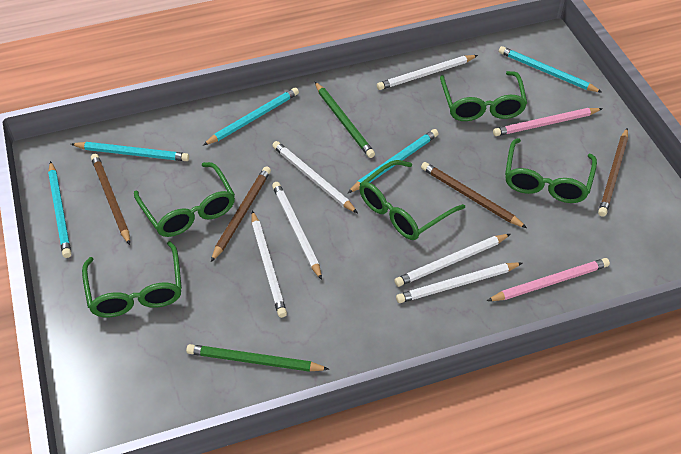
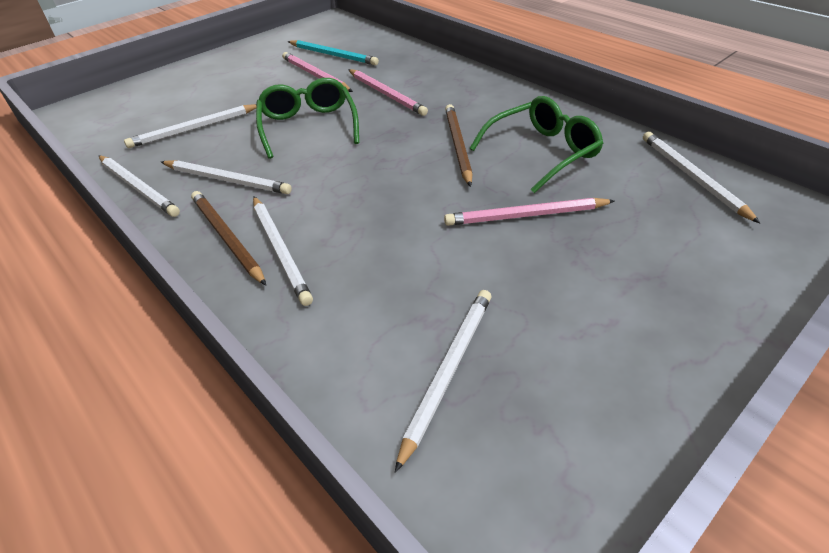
brown pencil: [91,154,130,245] [211,167,271,262] [421,162,527,228] [598,128,628,217] = 4 -> [191,191,266,286] [445,104,473,187] = 2
green glasses: [82,241,182,317] [134,162,235,237] [359,160,465,240] [440,71,527,121] [505,138,597,203] = 5 -> [256,78,359,159] [470,96,604,193] = 2
green pencil: [186,344,329,372] [315,82,375,158] = 2 -> none = 0
pink pencil: [487,258,610,301] [493,108,603,136] = 2 -> [282,52,353,92] [348,69,428,116] [444,198,615,226] = 3
turquoise pencil: [48,161,71,258] [71,142,189,161] [203,87,299,145] [348,129,439,193] [499,46,602,93] = 5 -> [288,40,379,65] = 1

